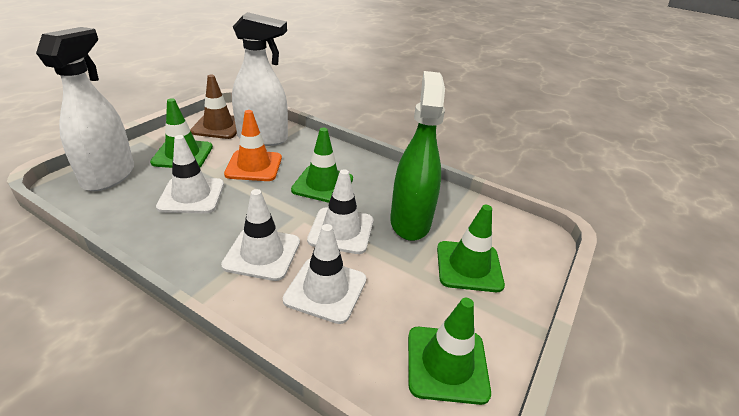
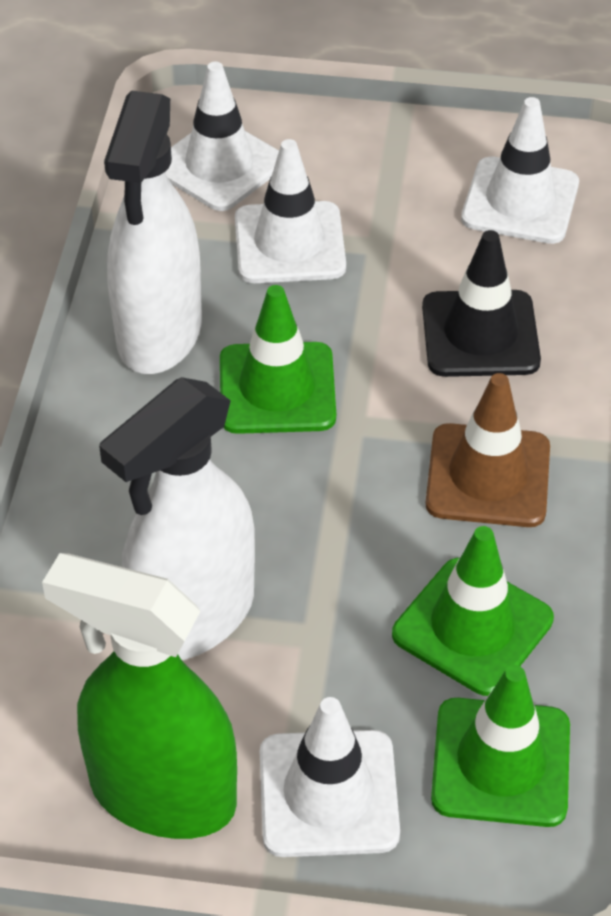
black traffic cone: none = 0 -> [422,230,541,377] = 1
green traffic cone: [150,98,213,168] [291,128,353,203] [408,298,491,405] [437,205,505,292] = 4 -> [220,285,336,434] [392,526,554,696] [431,665,570,827] = 3
orange traffic cone: [224,110,282,181] = 1 -> none = 0

